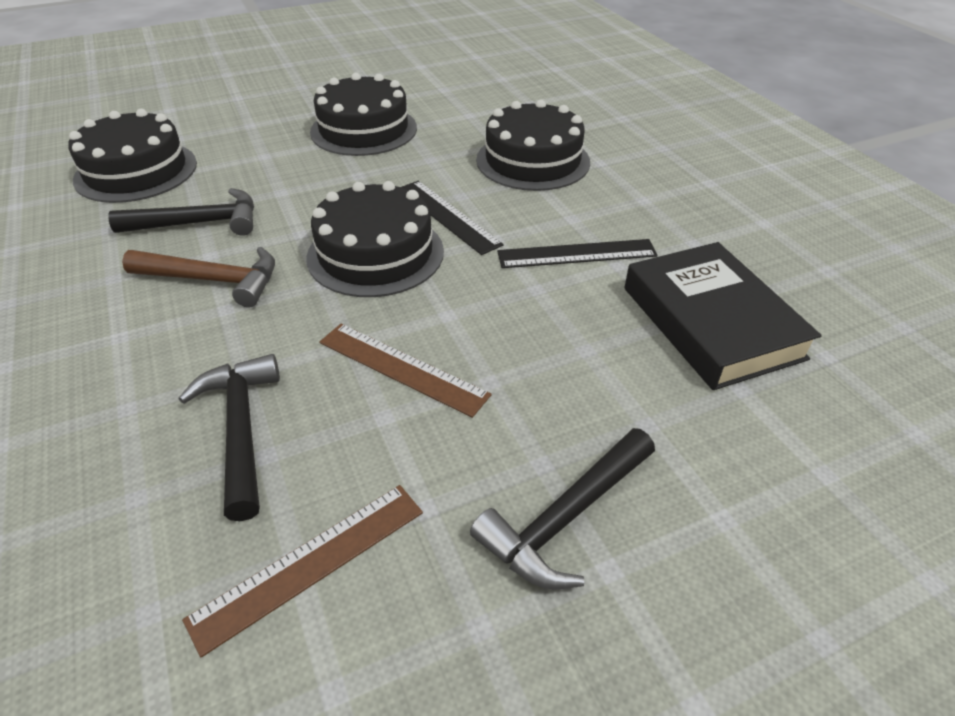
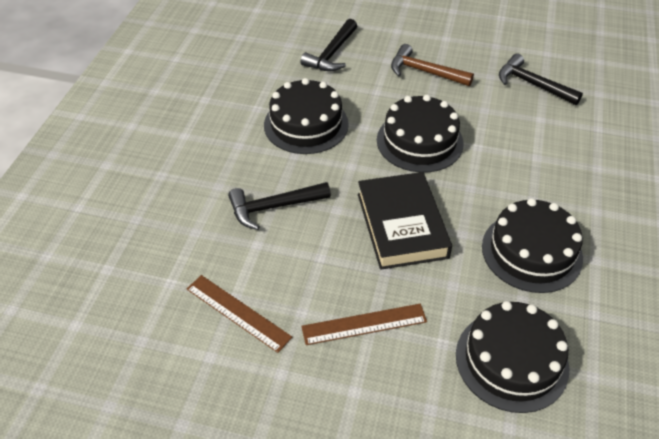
black ruler: [402,181,504,255] [497,239,658,268] = 2 -> none = 0

